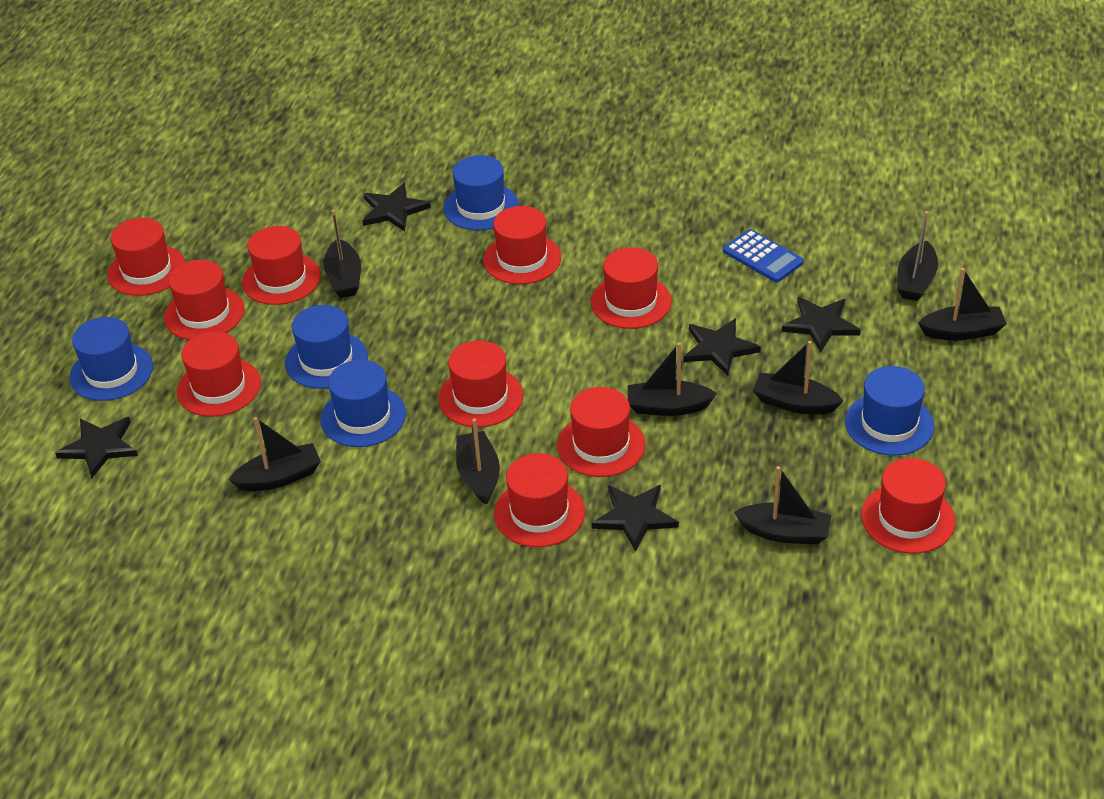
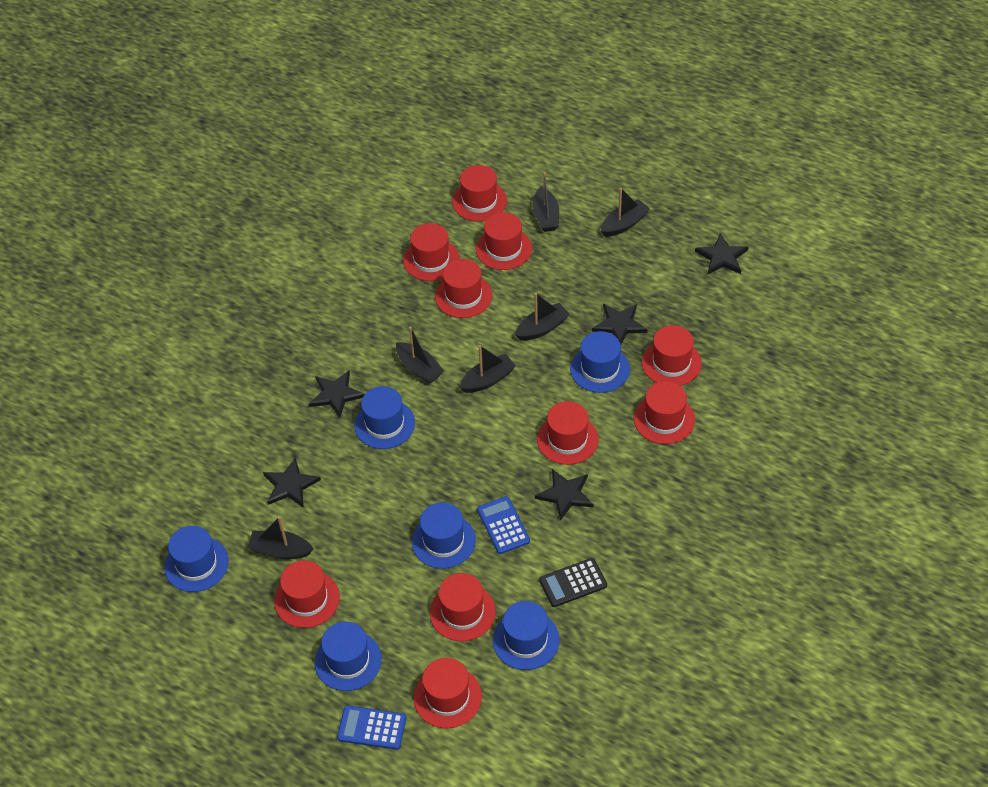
black boat: [228,417,321,491] [323,210,361,298] [456,418,500,505] [628,343,717,416] [734,466,831,544] [753,341,843,414] [897,211,938,301] [918,268,1006,340] = 8 -> [247,516,314,559] [396,326,444,384] [459,345,516,393] [515,293,570,341] [532,172,559,232] [601,188,650,237] = 6
black calculator: none = 0 -> [539,558,607,607] = 1
blue calculator: [723,229,804,282] = 1 -> [337,705,406,750] [477,496,530,554] = 2
blue hat: [69,317,153,401] [285,305,368,389] [320,360,406,447] [443,155,519,230] [845,366,934,456] = 5 -> [164,526,229,592] [314,622,382,691] [354,386,415,449] [412,502,476,569] [493,601,560,670] [570,331,630,393] = 6

